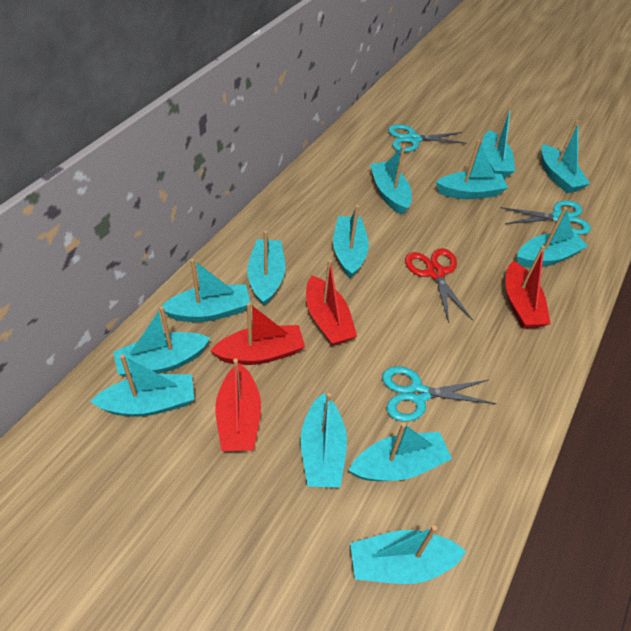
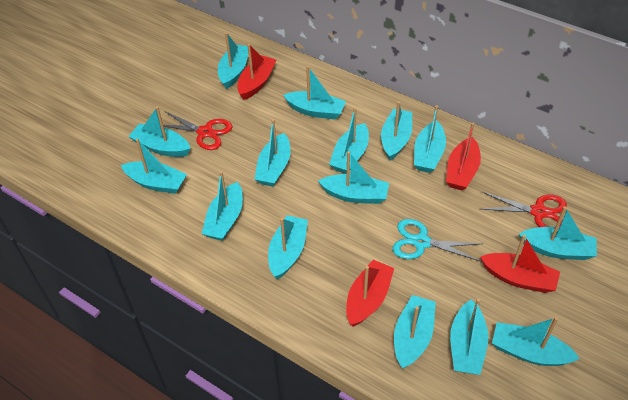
red scissors: [405,248,473,323] = 1 -> [163,111,232,150] [480,192,567,228] = 2
turquoise boat: [90,354,194,417] [113,306,210,377] [162,259,251,322] [247,231,285,306] [301,393,347,487] [333,205,369,278] [349,423,452,481] [350,525,466,584] [370,145,412,215] [436,140,508,199] [482,106,515,178] [517,207,588,267] [541,120,590,193] = 13 -> [121,139,187,194] [128,106,191,157] [202,171,243,241] [218,32,248,89] [254,119,290,187] [268,215,308,279] [283,66,346,120] [318,151,389,204] [329,107,369,174] [381,101,412,160] [394,295,436,369] [414,106,446,173] [450,299,489,375] [492,317,580,366] [519,206,597,260] = 15
turquoise scissors: [382,366,496,422] [388,124,467,152] [501,200,591,235] = 3 -> [392,219,484,262] = 1

